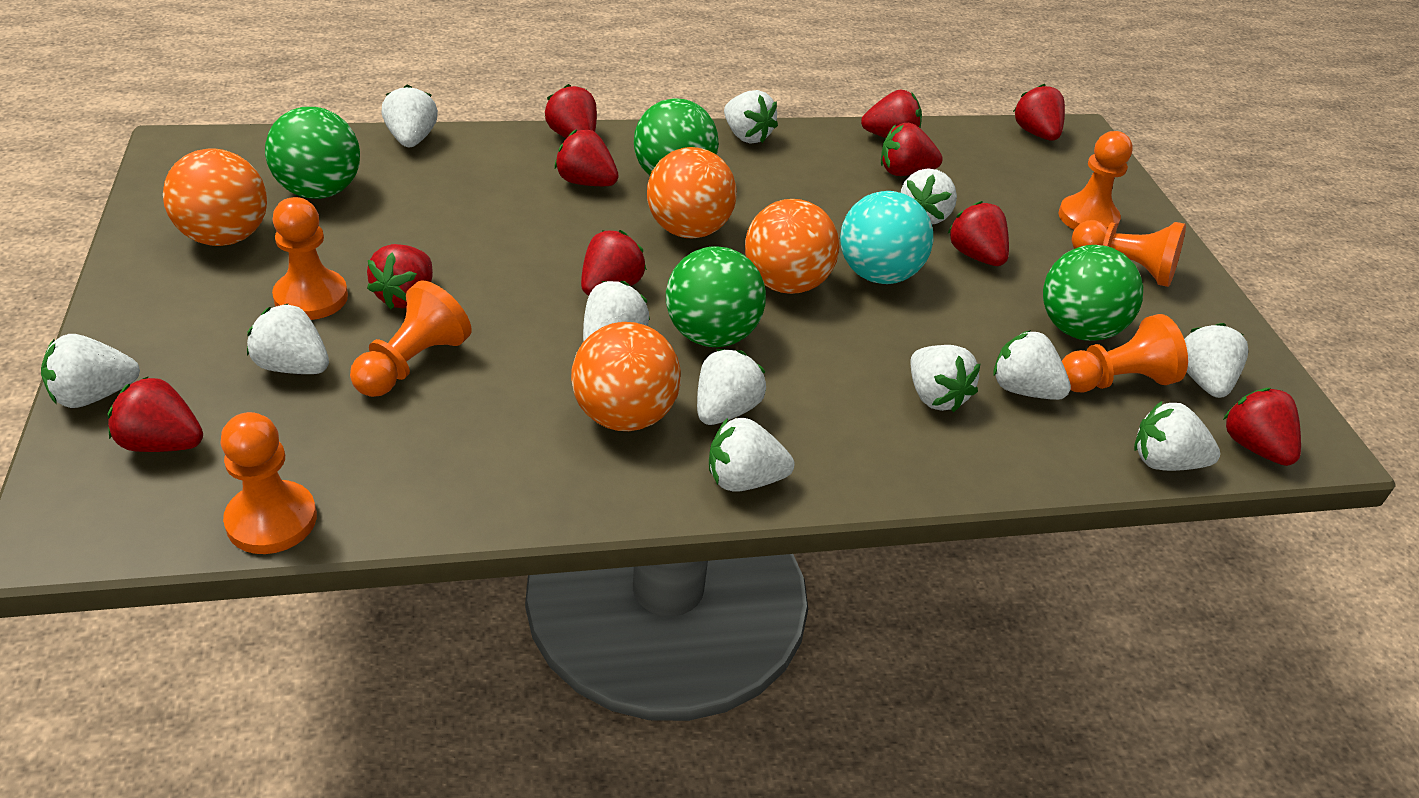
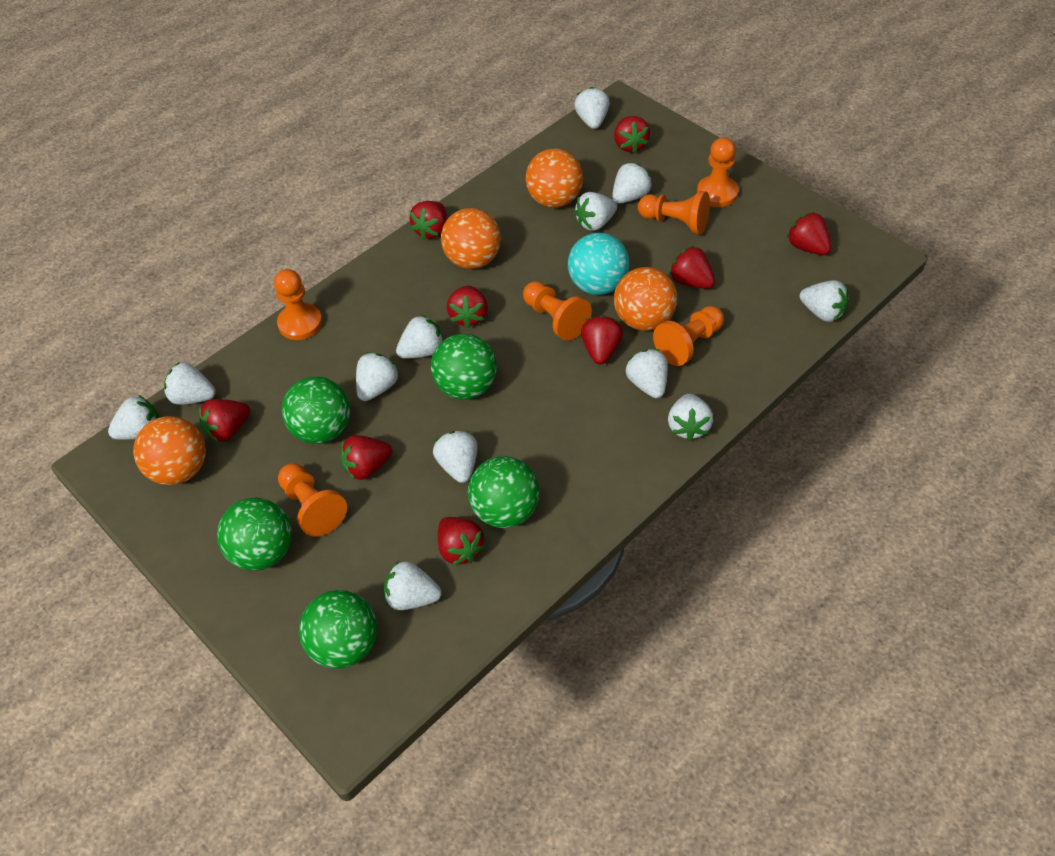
green ball: [265,107,360,199] [634,98,719,176] [666,246,766,347] [1043,245,1143,341] = 4 -> [217,498,292,571] [282,377,350,444] [299,590,377,669] [431,334,497,400] [468,456,539,528] = 5
red strawberry: [108,376,203,452] [367,244,433,309] [545,84,597,138] [554,129,619,186] [581,230,647,296] [861,89,922,138] [881,123,943,176] [947,201,1009,266] [1013,84,1065,141] [1223,388,1301,466] = 10 -> [199,399,250,442] [340,435,393,480] [409,201,447,240] [438,517,485,565] [447,286,488,328] [581,315,623,364] [614,116,650,154] [669,246,715,289] [787,212,831,255] = 9

